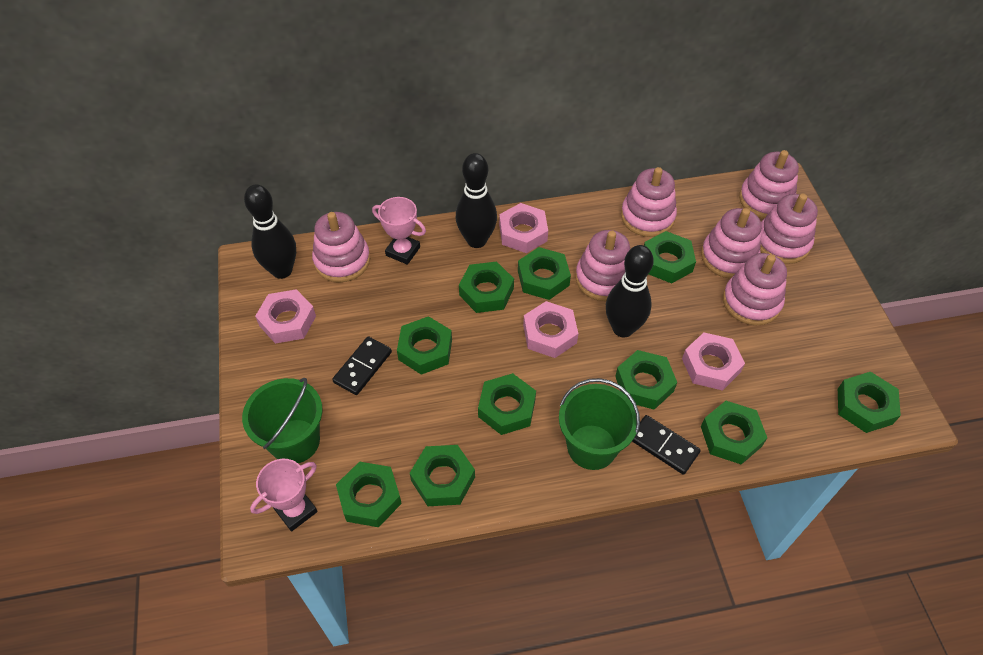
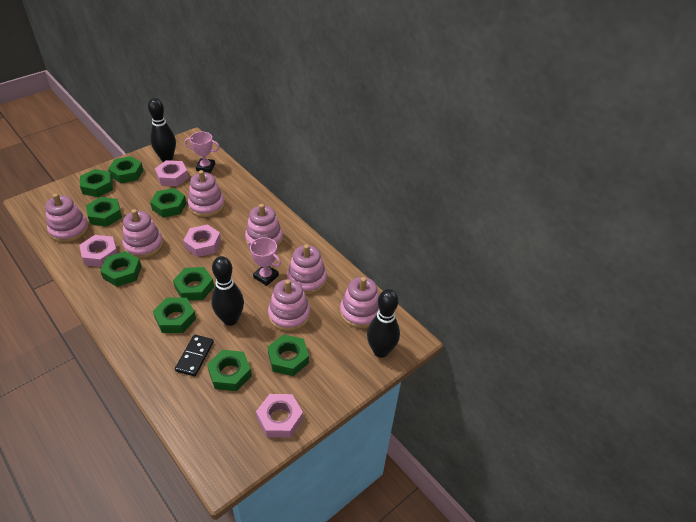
black domino: [332,336,392,395] [632,415,701,475] = 2 -> [175,335,214,376] = 1
green bucket: [242,378,323,463] [559,378,640,470] = 2 -> none = 0
green nut: [336,461,402,527] [397,316,452,375] [410,445,475,506] [459,261,514,313] [478,373,536,435] [518,247,571,300] [615,350,677,410] [644,231,696,283] [701,401,767,465] [838,372,901,433] = 10 -> [80,169,113,197] [86,197,122,227] [100,251,142,287] [108,156,143,183] [150,188,186,218] [153,297,196,333] [173,267,214,301] [207,350,252,391] [268,334,309,376] = 9

